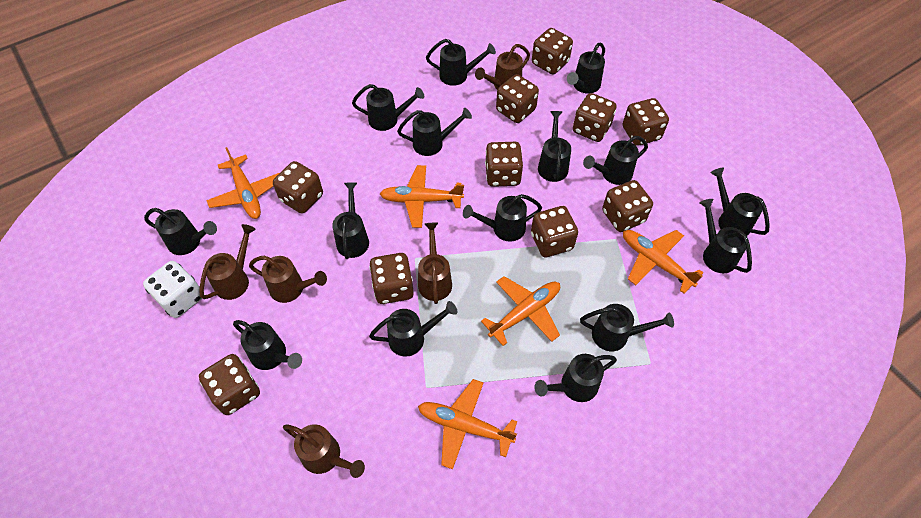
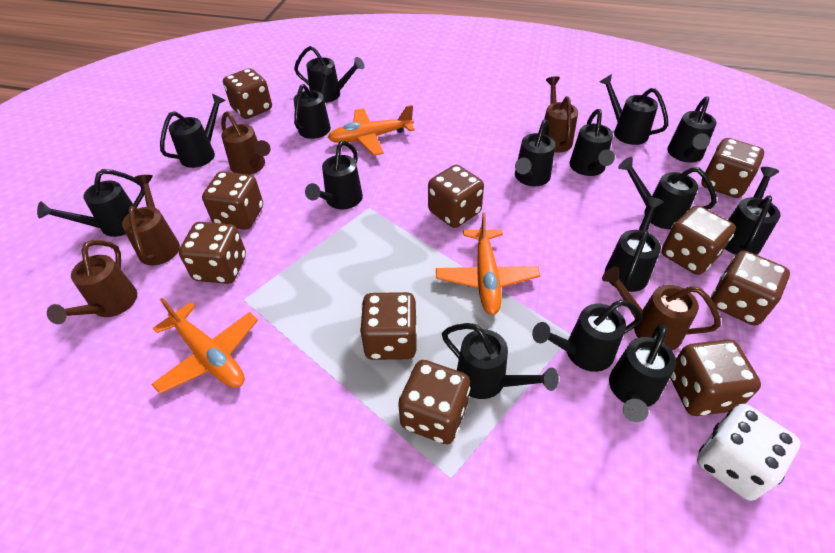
orange plane: [206,147,279,219] [380,165,464,228] [418,379,517,469] [481,276,560,346] [623,230,703,294] = 5 -> [151,298,258,394] [328,105,415,156] [436,212,540,315] = 3

